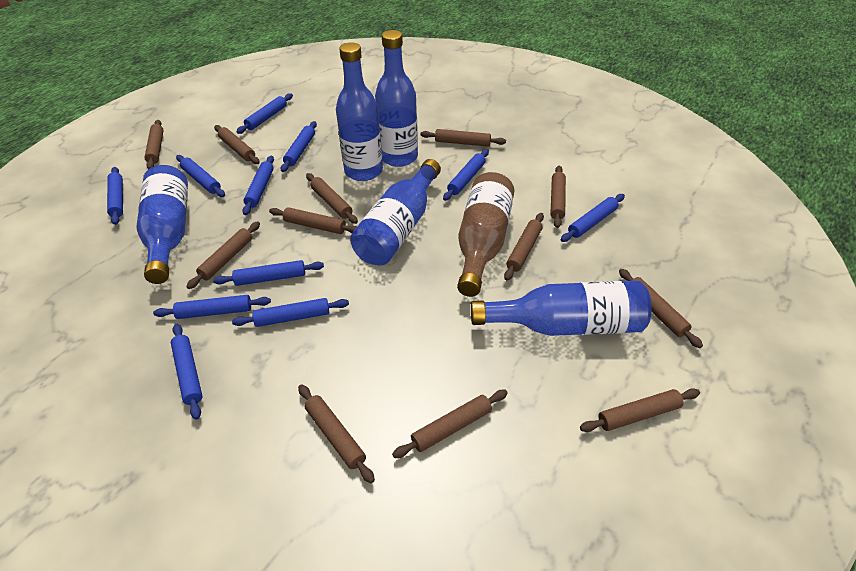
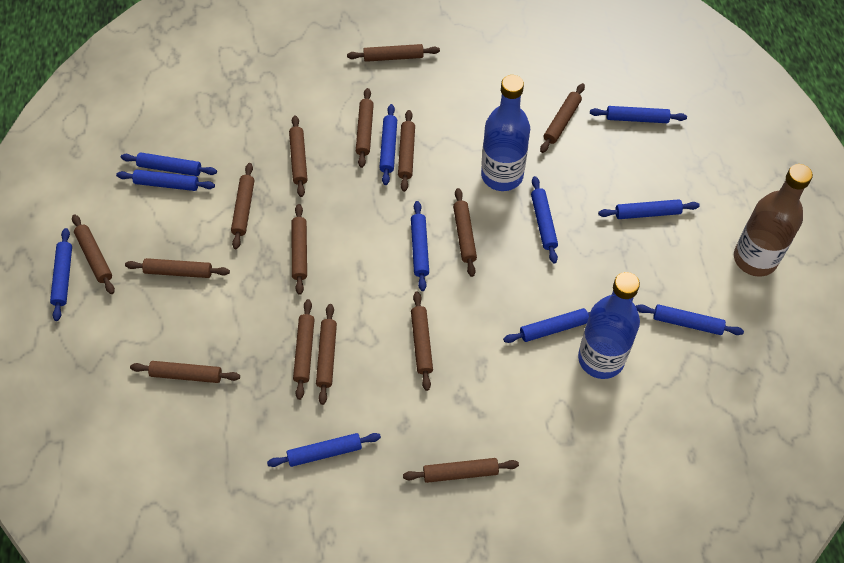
blue bottle: [136,165,188,284] [336,42,383,181] [350,159,441,265] [375,30,418,167] [471,281,651,336] = 5 -> [481,75,530,191] [578,272,640,379] = 2
brown rolling pin: [145,120,164,169] [186,221,260,289] [214,125,260,164] [269,207,357,234] [298,384,375,483] [306,173,358,224] [392,390,508,458] [420,129,506,147] [504,213,544,281] [550,166,566,228] [580,388,700,432] [619,269,703,348] = 12 -> [72,214,115,294] [125,258,230,278] [130,361,240,383] [231,163,255,249] [289,115,308,197] [291,204,307,295] [293,299,315,400] [316,304,337,405] [347,44,440,62] [356,88,374,168] [398,110,415,192] [403,458,519,483] [411,291,433,391] [453,188,477,277] [540,83,585,153] = 15

